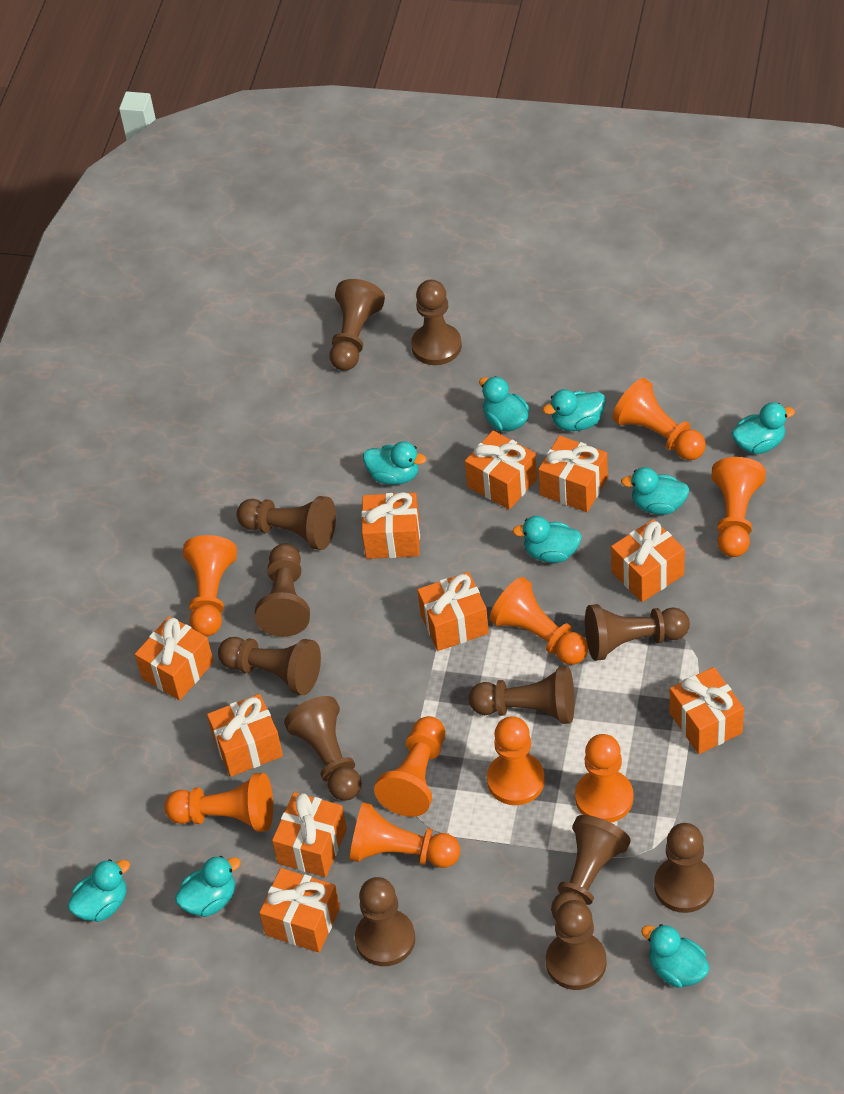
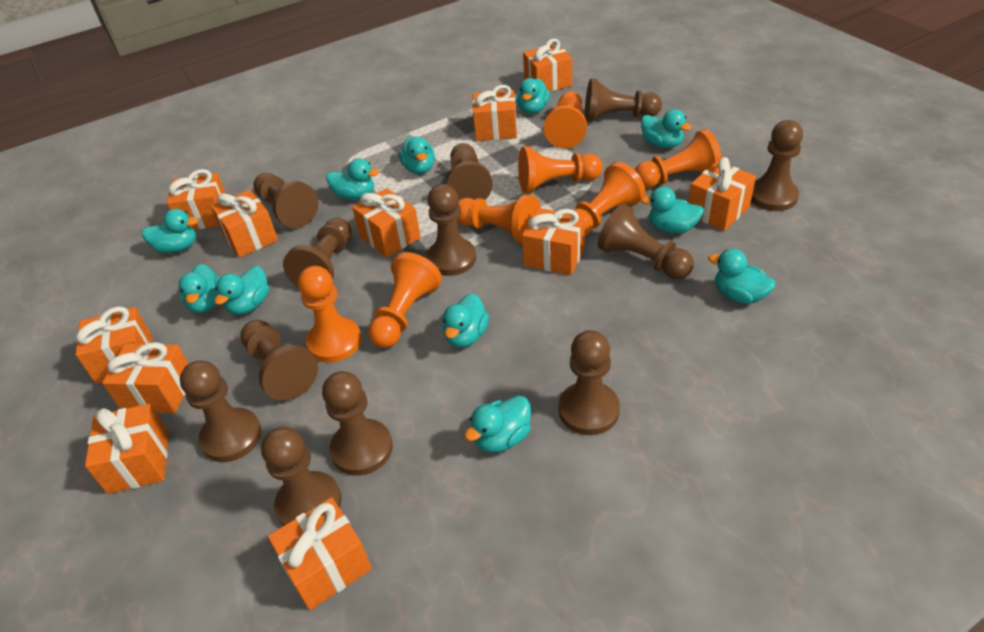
orange gift: [135,616,214,700] [207,694,283,777] [259,868,340,952] [272,792,347,877] [361,492,420,559] [417,572,489,651] [465,431,537,510] [538,436,608,512] [611,519,685,602] [669,667,744,754] = 10 -> [76,306,152,384] [85,404,169,494] [102,342,188,413] [167,169,226,230] [211,190,278,258] [268,497,372,610] [352,188,421,258] [472,85,517,141] [522,208,585,275] [523,39,572,92] [688,157,756,231] = 11
orange pawn: [164,773,273,832] [183,535,237,637] [350,802,460,868] [374,716,445,817] [487,716,545,805] [489,577,588,665] [575,734,633,823] [612,378,706,460] [711,457,766,557] = 9 -> [298,266,362,363] [368,252,442,348] [456,195,541,244] [518,146,603,193] [544,91,587,149] [574,162,645,236] [635,129,722,188] = 7
turquoise duck: [67,859,130,922] [175,856,241,917] [363,441,427,485] [479,376,530,432] [512,516,582,563] [543,389,606,431] [621,467,690,515] [641,924,709,988] [732,402,795,454] = 9 -> [142,209,198,253] [179,264,221,313] [214,266,269,315] [326,158,379,200] [399,136,435,174] [442,293,489,347] [464,395,531,453] [517,78,550,114] [640,187,704,233] [641,109,692,148] [708,249,775,304] = 11

